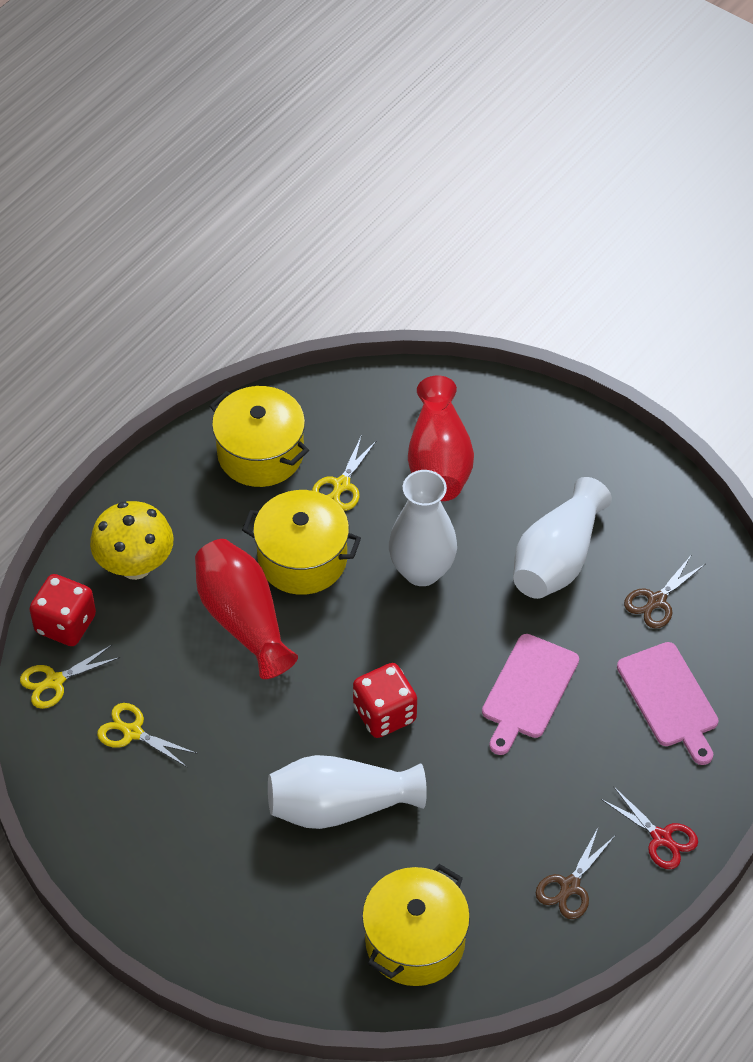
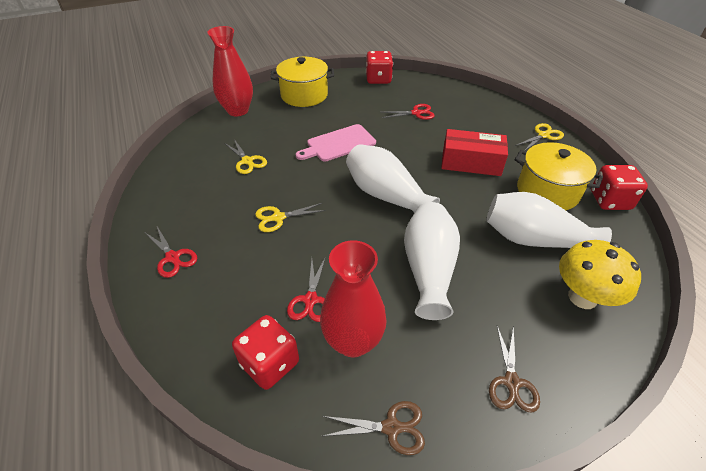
pink cutting board: [482,634,579,755] [617,642,718,765] = 2 -> [296,124,376,162] = 1
red box: none = 0 -> [441,129,508,176] = 1
red dice: [29,574,96,646] [353,663,417,738] = 2 -> [232,315,299,390] [366,51,393,84] [591,165,648,210] = 3
red scissors: [601,786,698,869] = 1 -> [146,227,197,278] [287,256,326,322] [382,104,435,120] = 3
yellow pot: [210,386,309,487] [242,490,361,595] [362,864,470,986] = 3 -> [271,57,334,107] [515,142,603,210] = 2

